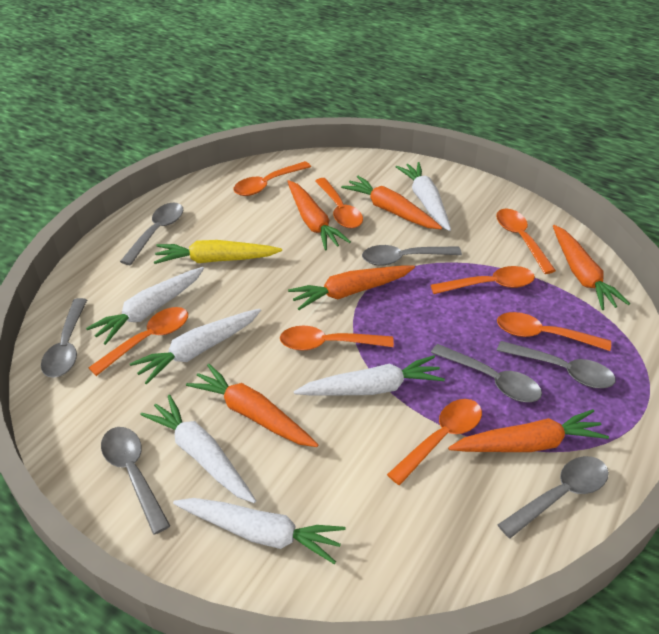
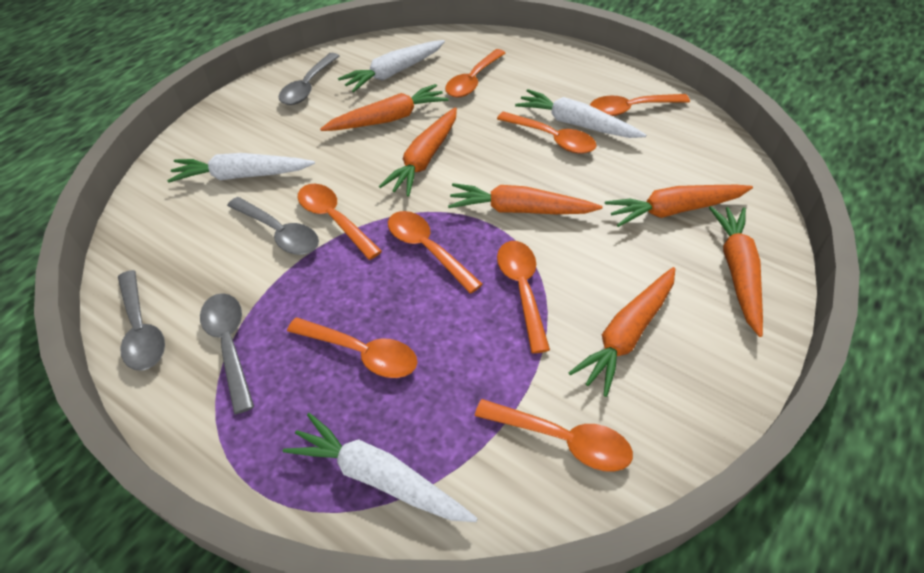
grey spoon: [41,298,87,378] [101,427,170,535] [120,202,183,265] [362,245,462,266] [431,344,542,402] [497,341,616,388] [498,456,609,538] = 7 -> [118,270,165,371] [200,293,254,414] [227,197,319,255] [278,53,339,105] = 4
white carrot: [86,267,204,345] [130,309,261,385] [140,395,256,503] [173,498,346,564] [294,355,445,396] [396,162,451,231] = 6 -> [167,153,315,183] [283,413,478,522] [338,40,445,92] [515,89,646,138] = 4
yellow carrot: [154,240,282,264] = 1 -> none = 0

